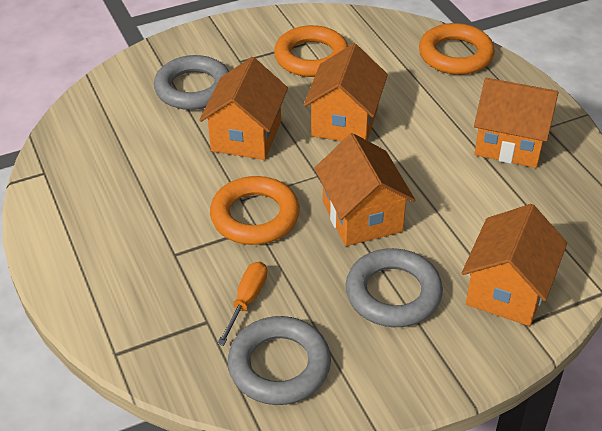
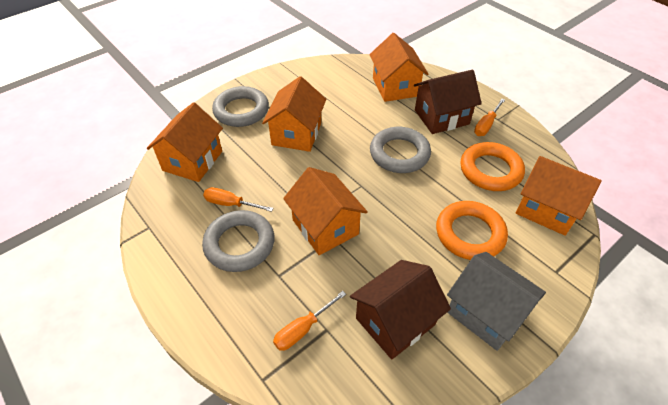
brown house: none = 0 -> [350,260,451,360] [414,70,482,134] = 2
grey house: none = 0 -> [447,252,546,351] = 1
orange ring: [210,176,300,245] [274,25,348,77] [419,23,495,75] = 3 -> [436,201,508,260] [460,142,525,191] = 2
orange screwdriver: [217,262,267,346] = 1 -> [203,187,274,212] [273,291,346,351] [474,99,505,136] = 3

